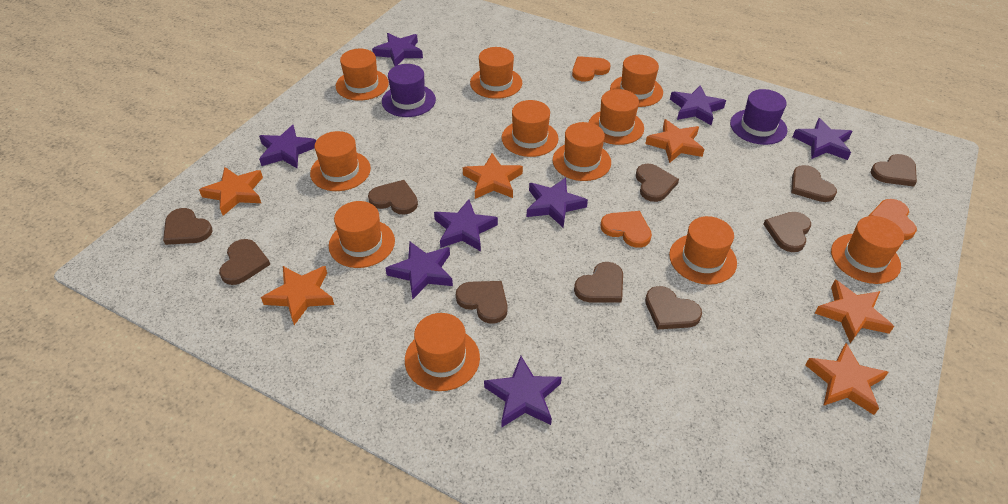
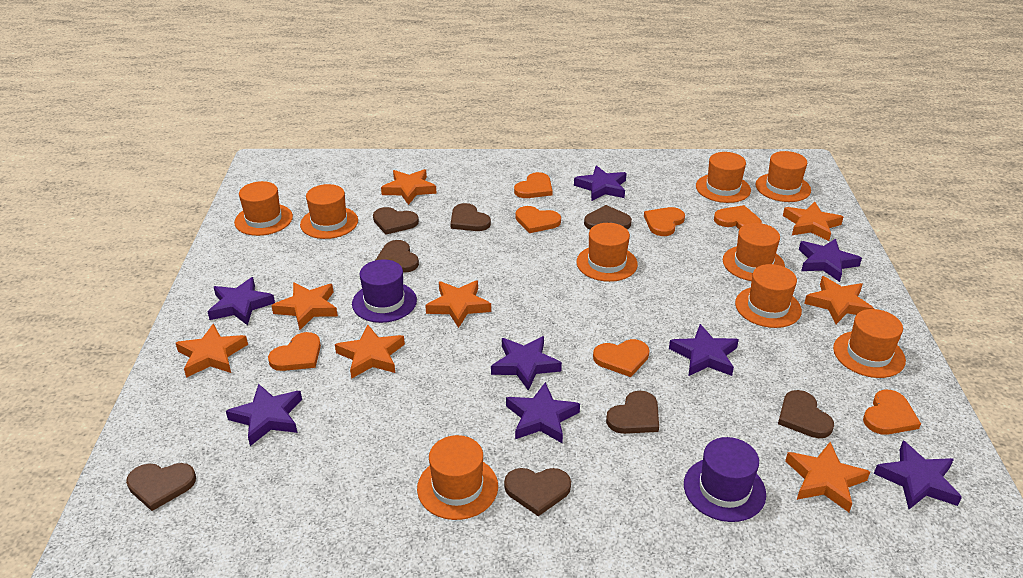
brown heart: [163,208,213,245] [219,239,270,285] [368,180,418,215] [456,281,508,324] [574,262,623,302] [636,164,679,202] [645,286,702,330] [764,212,811,252] [791,165,837,202] [871,154,917,187] = 10 -> [126,463,196,511] [373,207,419,235] [376,240,419,273] [451,203,491,231] [504,468,571,516] [584,205,632,229] [606,391,659,434] [778,390,834,438] = 8
orange hat: [310,131,371,191] [329,201,395,268] [336,49,389,101] [405,313,480,391] [470,47,522,99] [502,100,558,157] [553,122,611,181] [589,89,644,145] [610,55,663,107] [669,216,737,285] [831,216,904,284] = 11 -> [234,181,293,236] [300,184,358,239] [417,435,498,520] [576,223,638,282] [696,152,751,203] [723,223,785,281] [735,264,802,328] [755,151,811,202] [833,309,906,378] = 9
orange heart: [572,56,611,82] [601,211,652,248] [869,199,917,240] = 3 -> [268,332,321,371] [514,172,553,198] [515,206,561,233] [593,339,649,377] [644,207,685,236] [714,205,762,229] [863,390,921,435] = 7
orange star: [199,167,263,216] [261,266,334,325] [463,153,523,199] [645,119,705,163] [805,343,889,415] [815,280,894,343] = 6 -> [176,324,248,378] [271,282,338,330] [335,325,405,379] [381,169,437,205] [425,280,491,328] [783,202,843,241] [785,442,870,512] [804,276,874,324] = 8

